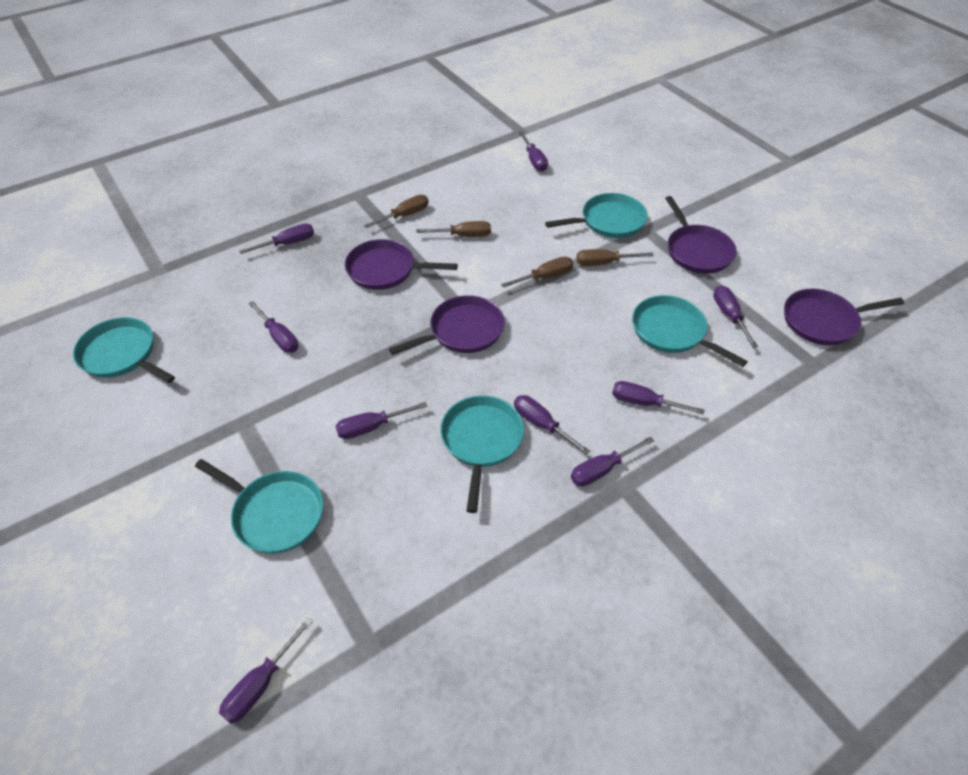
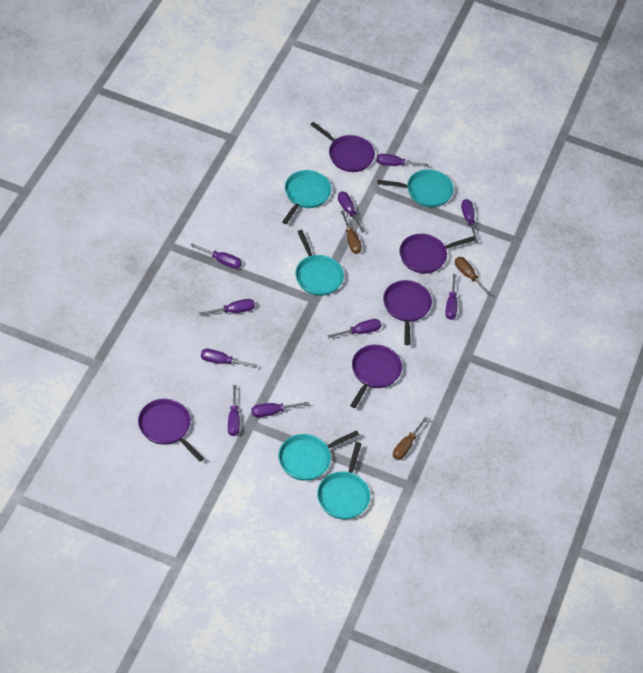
brown screwdriver: [364,195,429,228] [417,221,491,237] [501,257,573,288] [577,249,654,266] = 4 -> [341,210,362,254] [393,416,429,460] [455,257,492,297] = 3
purple pan: [345,239,458,290] [389,295,505,355] [665,196,737,274] [784,289,904,345] = 4 -> [138,399,204,462] [310,122,375,172] [350,345,402,408] [383,280,432,345] [399,234,475,273] = 5
purple screwdriver: [219,617,313,724] [239,223,314,254] [248,301,298,353] [336,402,428,439] [514,395,591,455] [519,131,548,172] [571,436,654,486] [612,381,705,415] [713,285,758,348] = 9 -> [191,244,242,269] [199,299,255,316] [201,349,257,368] [228,385,240,436] [252,402,309,417] [327,319,381,338] [338,191,365,233] [377,154,429,167] [445,274,457,320] [461,199,478,242] = 10

